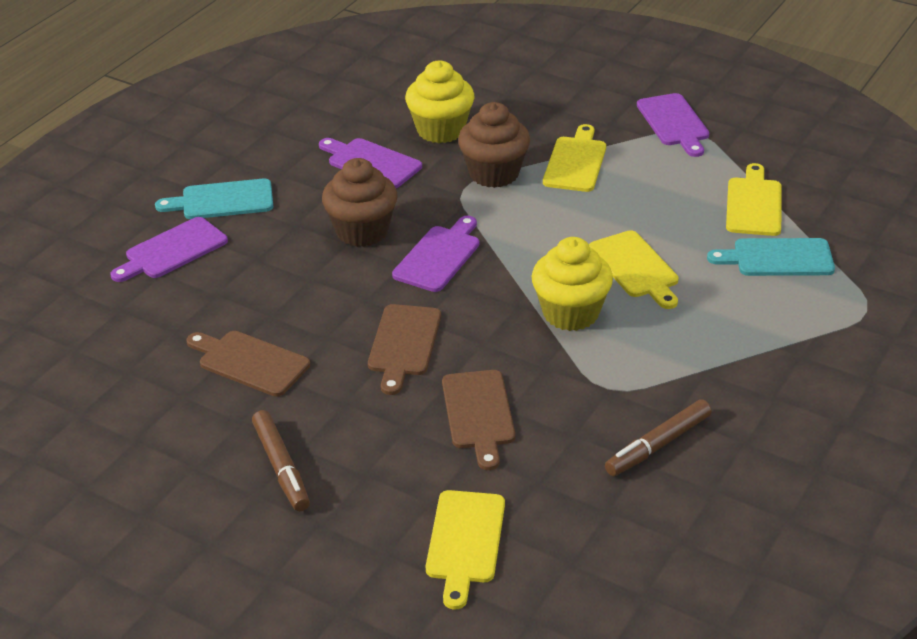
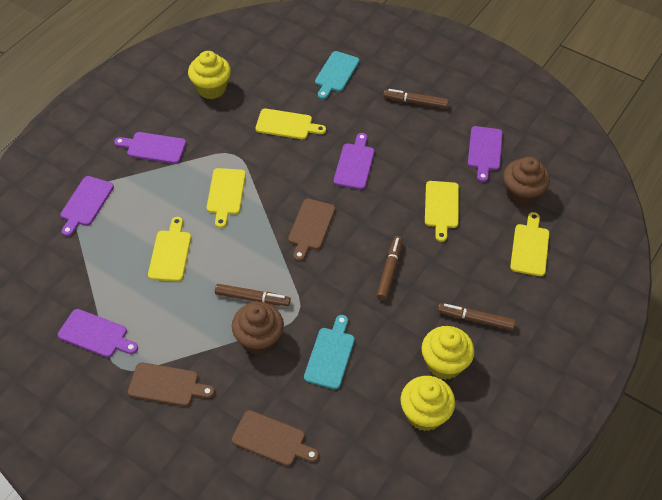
brown marker: [252,410,310,511] [605,399,712,476] = 2 -> [215,284,291,306] [377,236,403,300] [383,89,449,108] [438,303,515,330] = 4
purple cutting board: [110,217,228,282] [319,138,422,188] [392,216,480,292] [637,93,709,157] = 4 -> [58,309,138,358] [60,176,114,237] [114,132,186,164] [334,133,374,190] [468,126,503,182] = 5
yellow cupcake: [405,60,475,143] [531,237,613,331] = 2 -> [188,51,231,99] [400,376,455,431] [421,326,474,380] = 3
yellow cutting board: [426,490,505,609] [543,124,606,192] [589,230,679,309] [726,163,782,236] = 4 -> [148,217,191,282] [207,168,246,228] [256,109,326,139] [425,181,459,242] [510,212,549,276] = 5

